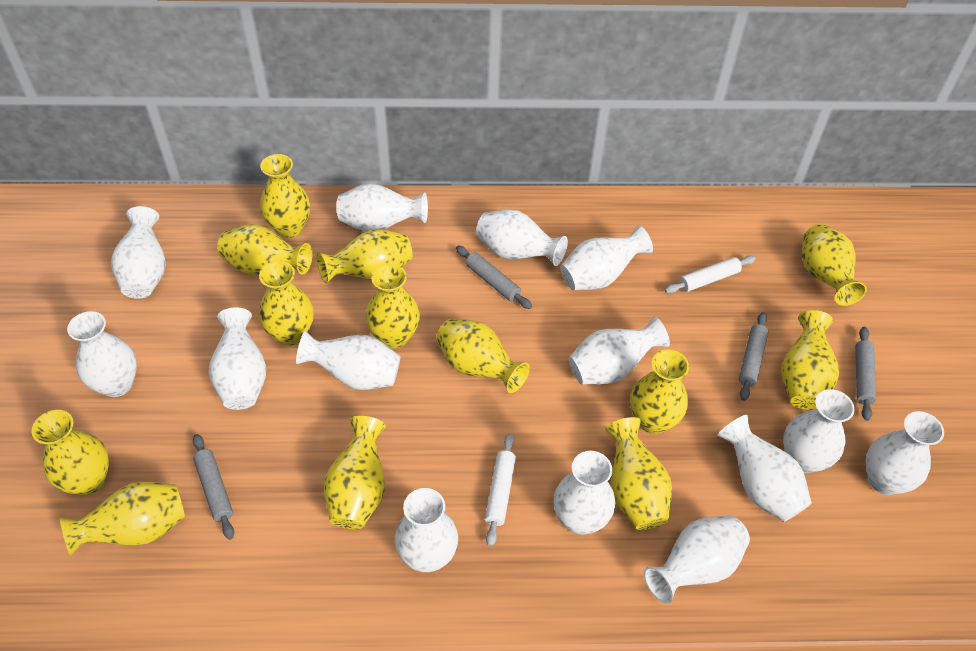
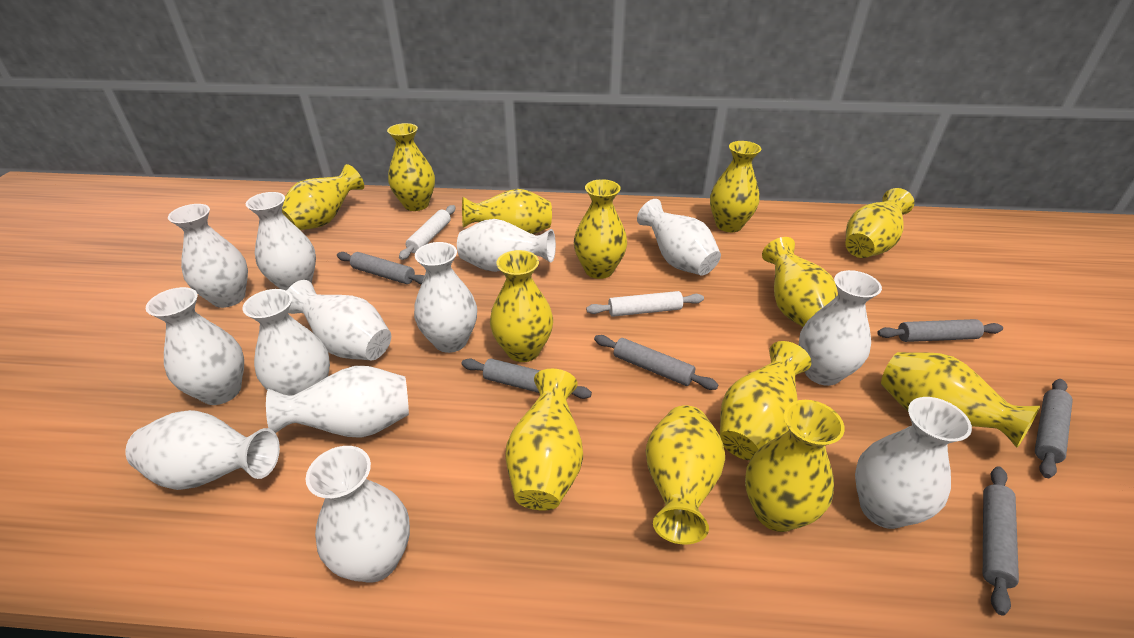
grey rolling pin: [193,434,234,540] [456,245,532,309] [739,312,768,401] [855,327,876,421] = 4 -> [337,252,425,285] [461,359,592,399] [594,335,718,390] [877,319,1003,342] [983,466,1019,616] [1035,379,1073,478] = 6
white vase: [67,311,137,397] [111,206,166,299] [209,307,267,410] [296,331,401,390] [336,183,428,232] [394,488,458,572] [476,209,568,266] [553,451,615,535] [561,225,653,290] [569,316,670,385] [644,516,750,604] [718,415,812,522] [783,389,855,473] [866,411,944,495] = 14 -> [125,410,280,490] [146,287,244,405] [168,204,248,308] [242,289,330,395] [246,192,316,291] [266,366,409,438] [287,280,391,360] [306,446,410,583] [414,242,477,353] [457,219,556,272] [637,199,721,275] [799,270,882,386] [855,397,972,529] = 13

